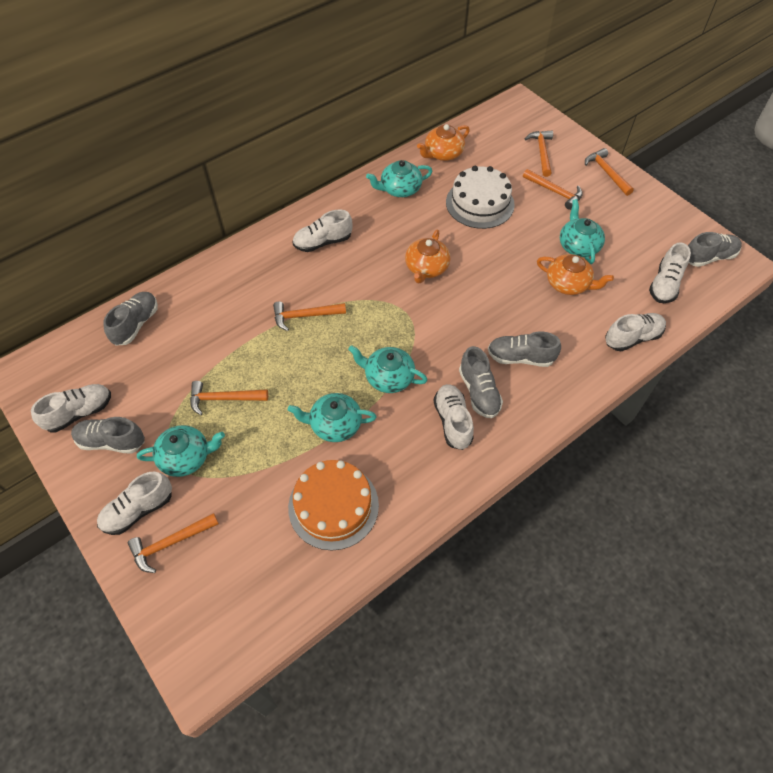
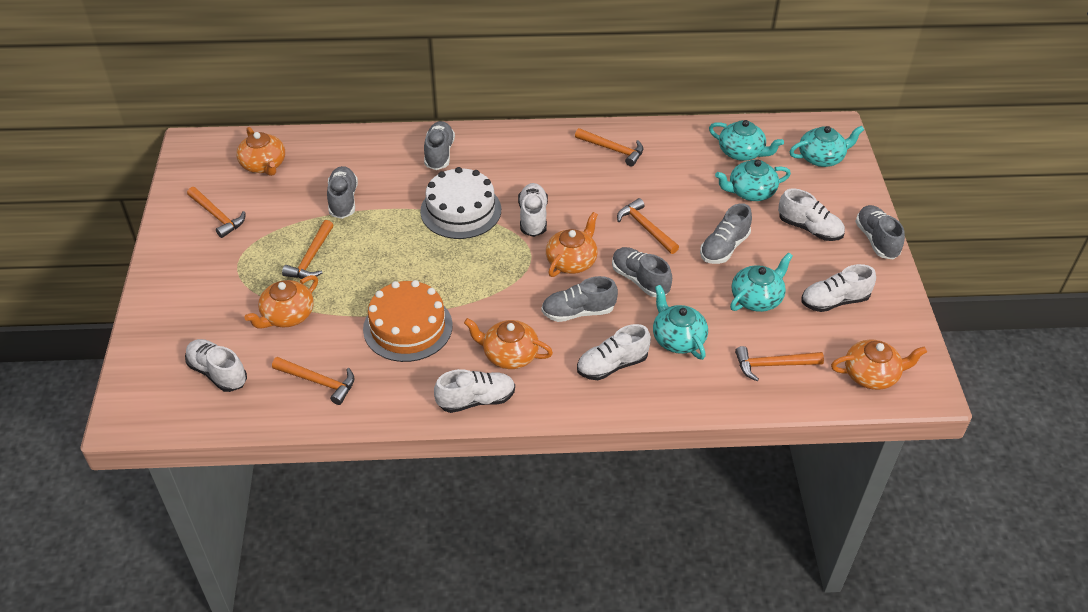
grey shoe: [71,417,145,454] [103,292,158,346] [459,346,503,418] [488,331,561,367] [688,232,742,267] = 5 -> [327,166,358,219] [424,121,455,170] [541,276,618,322] [612,247,672,297] [700,203,752,264] [855,205,905,259] = 6
orange teapot: [405,230,450,284] [417,124,470,161] [537,254,614,295] = 3 -> [236,127,285,176] [244,275,318,329] [464,318,553,369] [546,212,598,277] [831,340,927,390] = 5

